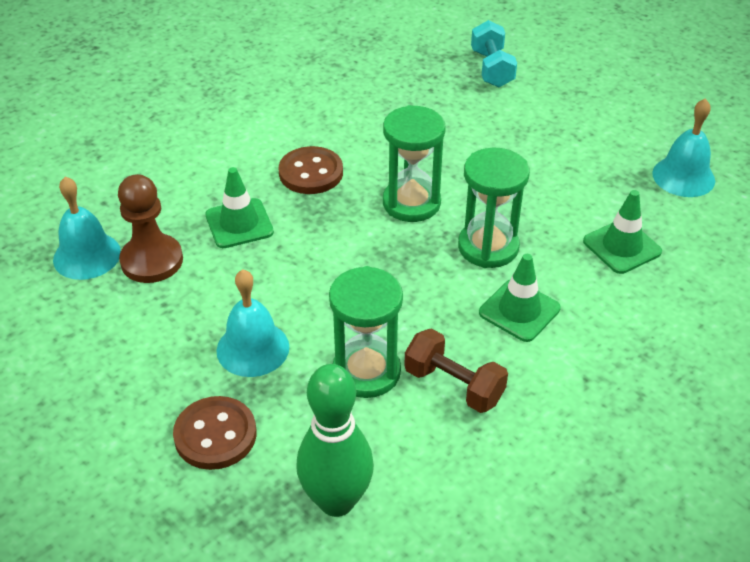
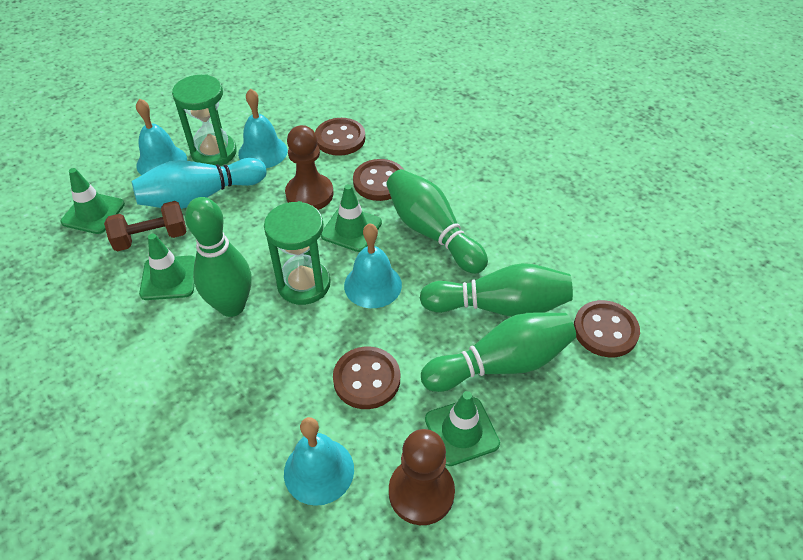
brown button: [173,396,256,470] [279,146,343,194] = 2 -> [315,118,365,156] [333,346,400,409] [353,159,404,201] [574,300,640,357] = 4
brown pawn: [118,174,183,283] = 1 -> [285,125,334,210] [389,429,455,525] = 2
green bowling pin: [296,364,374,517] = 1 -> [185,197,251,317] [386,169,488,274] [420,263,573,317] [421,312,576,392] = 4
green hourglass: [329,266,403,398] [383,105,446,222] [458,148,530,268] = 3 -> [172,74,237,166] [264,201,331,305] = 2
green traffic cone: [205,167,274,248] [479,254,561,342] [583,190,662,274] = 3 -> [61,168,125,234] [139,234,195,300] [321,184,382,252] [425,391,500,466] = 4
turquoise bell: [53,177,121,280] [217,269,289,377] [652,98,715,197] = 3 -> [136,98,187,175] [238,89,288,168] [284,417,354,506] [344,223,402,308] = 4
turquoise bowling pin: none = 0 -> [132,158,266,209] = 1
turquoise dumbbell: [471,20,517,87] = 1 -> none = 0

